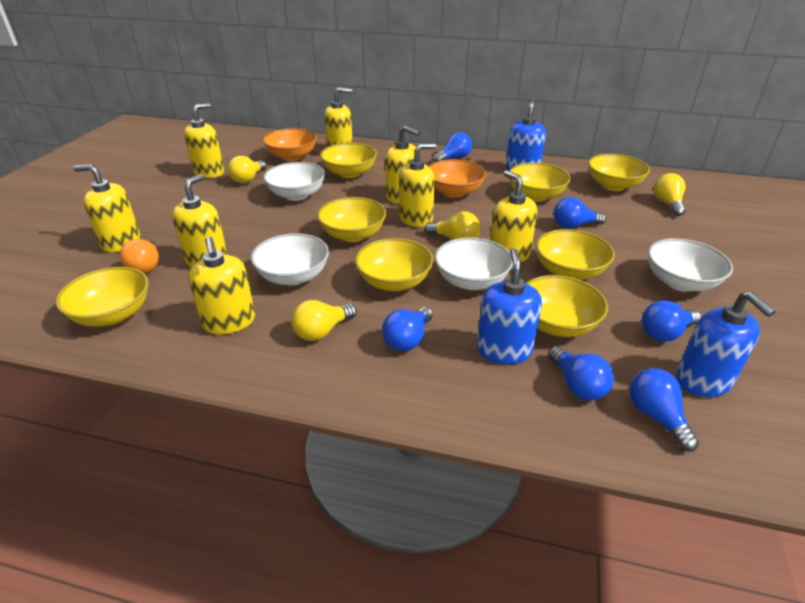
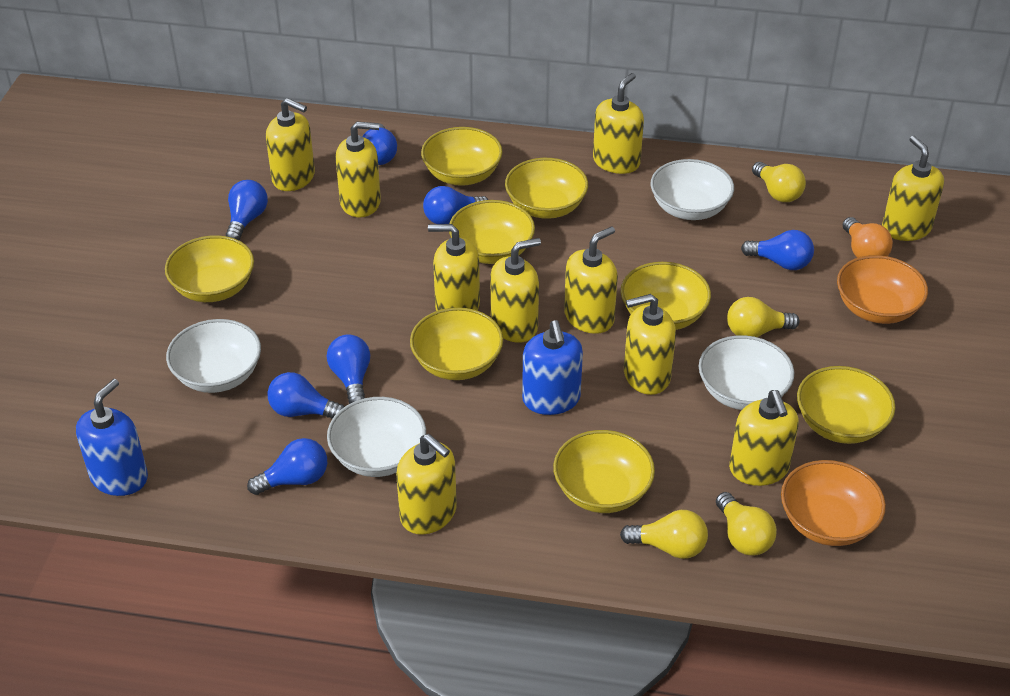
blue light bulb: [382,307,433,351] [433,132,472,162] [548,346,614,401] [554,197,606,229] [629,368,699,452] [642,300,701,342] = 6 -> [226,180,268,240] [247,438,327,495] [267,372,345,419] [327,334,370,404] [362,123,397,165] [423,186,488,224] [741,230,814,270] = 7
blue soap dispenser: [477,249,542,364] [506,100,546,171] [676,291,776,397] = 3 -> [76,379,148,496] [522,320,583,415] = 2
yellow soap dispenser: [73,164,140,253] [172,174,228,267] [184,103,224,178] [188,237,255,335] [324,87,353,147] [385,126,420,203] [399,143,436,227] [490,170,537,262] = 8 -> [266,98,315,191] [335,122,381,217] [396,434,457,535] [428,224,480,311] [491,238,541,343] [564,226,618,334] [593,73,644,174] [624,294,676,395] [729,390,799,486] [882,136,944,241] = 10

